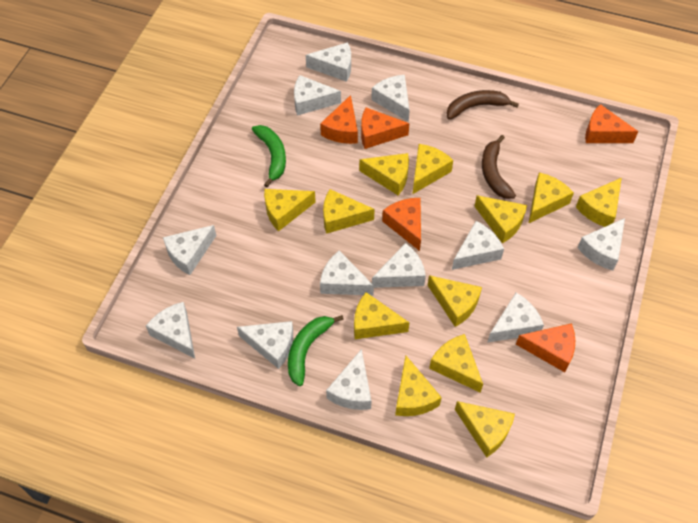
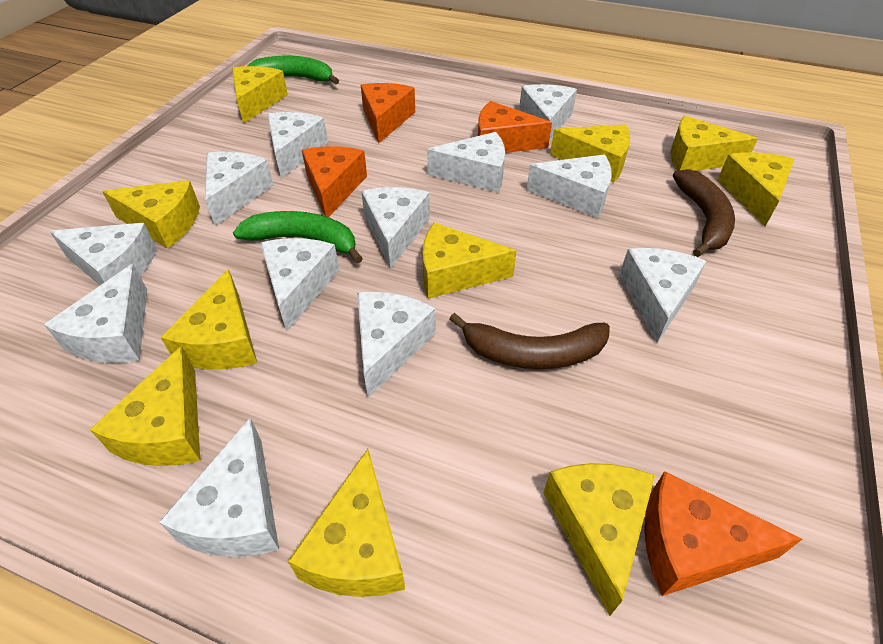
orange cheese: [320,95,358,144] [361,107,410,149] [382,198,421,251] [516,323,575,372] [585,104,639,143] = 5 -> [302,146,367,217] [361,83,415,143] [478,101,552,153] [644,471,802,596] = 4
yellow cheese: [264,189,316,231] [323,189,375,234] [354,292,410,339] [359,153,409,195] [395,356,442,416] [413,144,453,194] [428,275,482,327] [429,334,483,393] [455,401,515,458] [474,195,527,243] [528,173,574,224] [576,178,622,227] = 12 -> [90,346,200,466] [102,180,200,249] [161,269,257,369] [232,66,288,124] [288,449,405,597] [422,223,517,299] [543,463,655,616] [550,124,630,182] [670,116,758,171] [717,152,794,226] = 10

